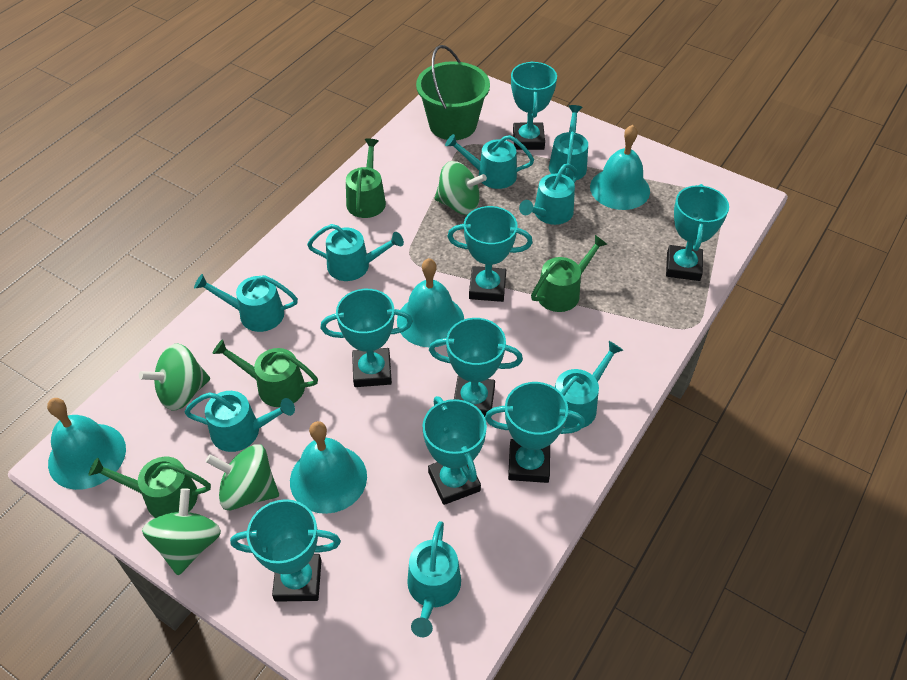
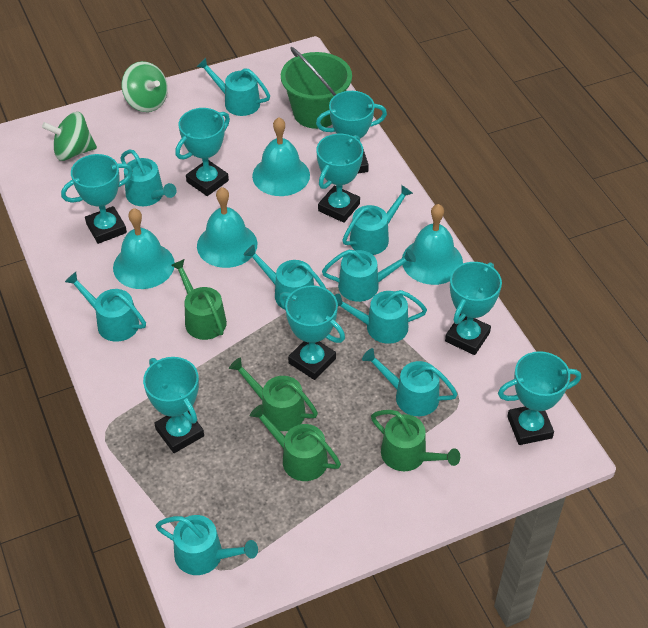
green spinning top: [139,344,210,411] [142,488,221,575] [206,444,279,511] [435,161,487,215] = 4 -> [42,112,97,161] [122,61,168,112] = 2
turquoise watering can: [184,391,295,452] [194,274,298,332] [307,224,404,281] [407,521,461,637] [445,134,534,189] [519,164,578,225] [549,105,588,180] [555,341,623,428] = 8 -> [65,272,146,342] [120,149,177,206] [155,515,258,575] [197,58,270,116] [243,244,326,309] [322,249,416,302] [334,290,427,344] [342,185,413,255] [362,348,458,416] = 9

